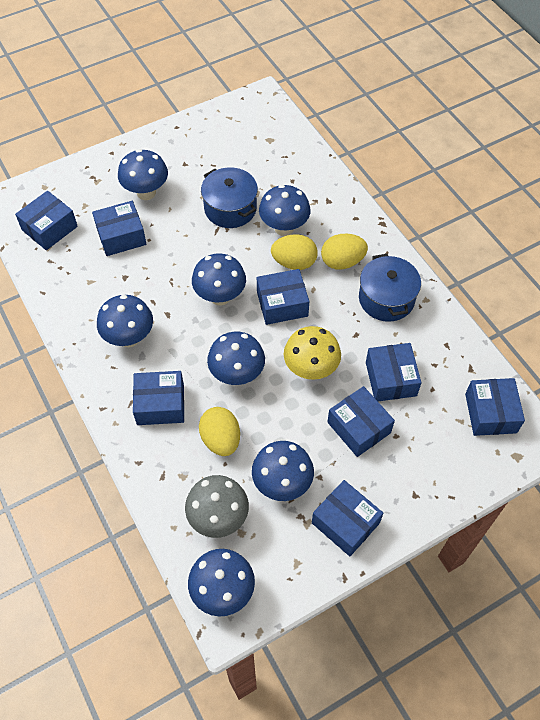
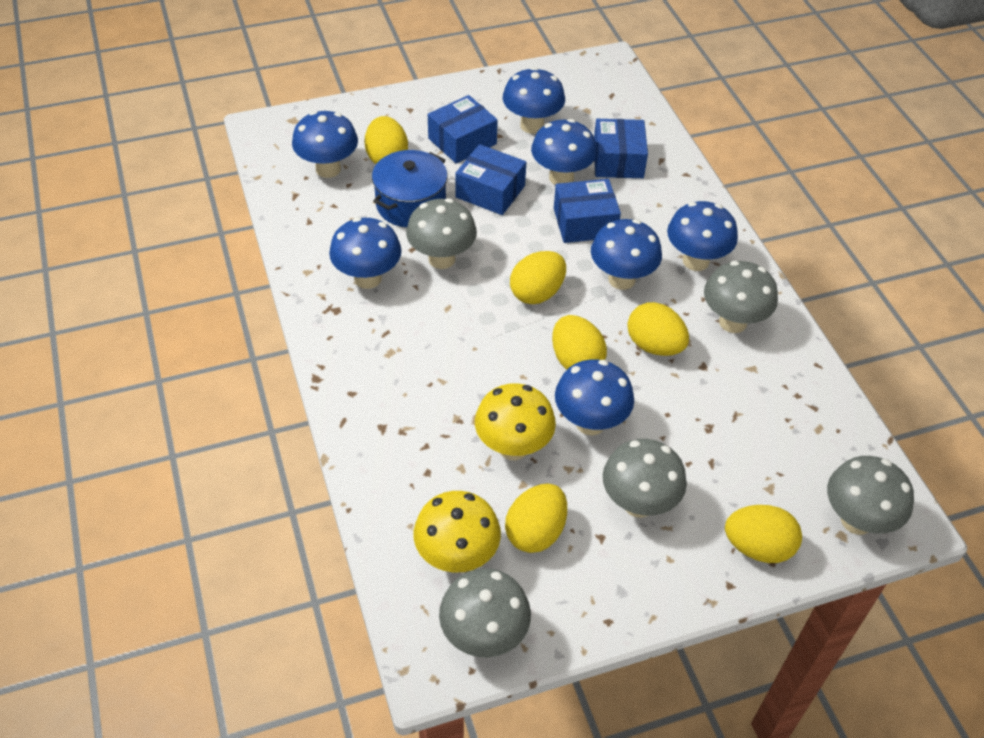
blue box: [15,191,78,250] [92,201,146,256] [133,371,184,425] [257,269,309,325] [312,480,383,556] [327,386,395,457] [366,343,422,401] [465,378,525,436] = 8 -> [428,95,498,164] [455,144,526,215] [554,179,621,243] [594,119,648,178] = 4
blue pot: [201,167,258,228] [359,254,421,322] = 2 -> [372,150,448,227] = 1
grey mushroom: [185,475,249,538] = 1 -> [406,198,477,269] [439,568,531,658] [603,439,687,518] [704,261,778,333] [827,456,914,535] = 5
yellow egg: [199,407,240,456] [271,234,318,270] [321,234,368,270] = 3 -> [364,116,408,164] [505,484,567,553] [510,251,566,304] [552,315,607,370] [627,302,689,356] [725,505,802,563] = 6
yellow mushroom: [284,326,341,380] = 1 -> [414,491,501,572] [475,383,556,460] = 2

